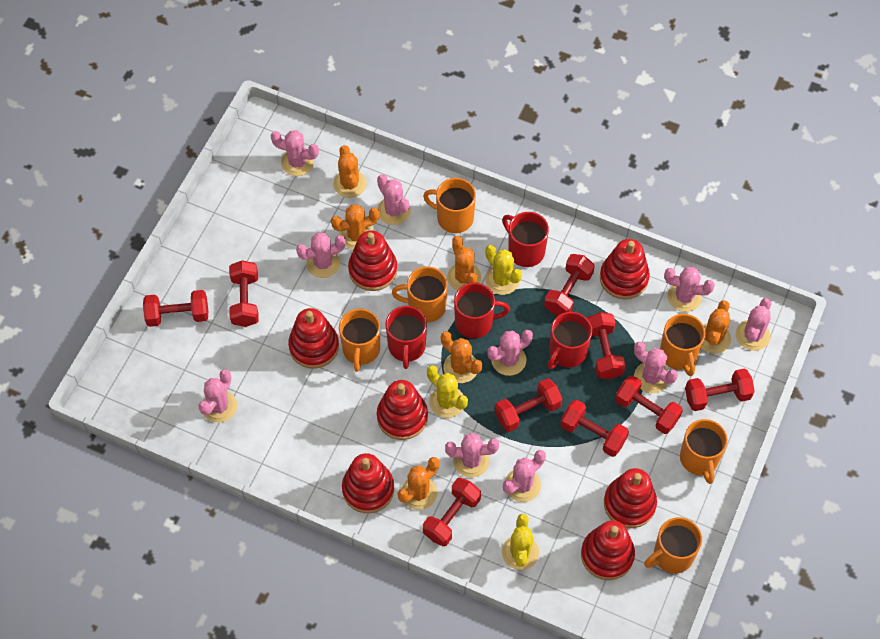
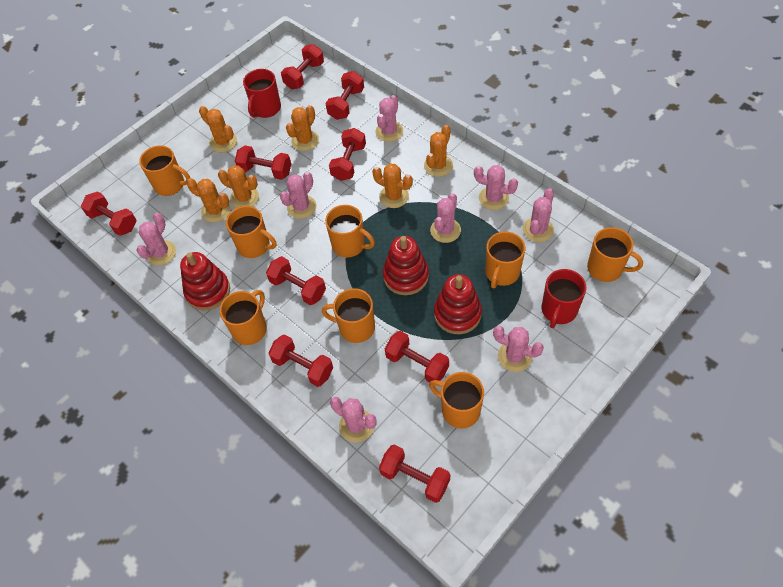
orange mug: [339,309,380,372] [392,267,447,322] [423,178,476,233] [644,517,702,574] [660,314,705,376] [680,419,728,484] = 6 -> [139,145,190,196] [220,290,267,345] [226,206,277,258] [322,288,375,343] [325,205,375,258] [429,372,484,428] [485,231,525,288] [587,227,643,282] = 8
pink cactus: [198,369,237,423] [271,130,319,176] [296,233,346,278] [377,174,411,225] [445,433,499,478] [488,330,533,376] [503,450,546,502] [634,342,678,393] [664,267,715,312] [736,298,771,351] = 10 -> [136,213,176,266] [280,172,316,219] [330,397,377,443] [376,95,403,142] [430,193,461,243] [474,165,518,210] [493,326,544,372] [523,188,554,242] = 8
red mug: [385,306,427,369] [454,283,510,338] [502,212,549,267] [548,312,592,369] = 4 -> [243,69,281,118] [542,269,586,328] = 2
red stacking toy: [288,308,339,369] [342,453,394,513] [348,230,397,291] [377,380,428,440] [581,520,635,580] [600,239,650,300] [604,468,657,528] = 7 -> [180,252,230,310] [383,236,429,295] [434,274,482,334] = 3
yellow cactus: [427,365,468,418] [485,245,522,295] [502,514,539,570] = 3 -> none = 0

